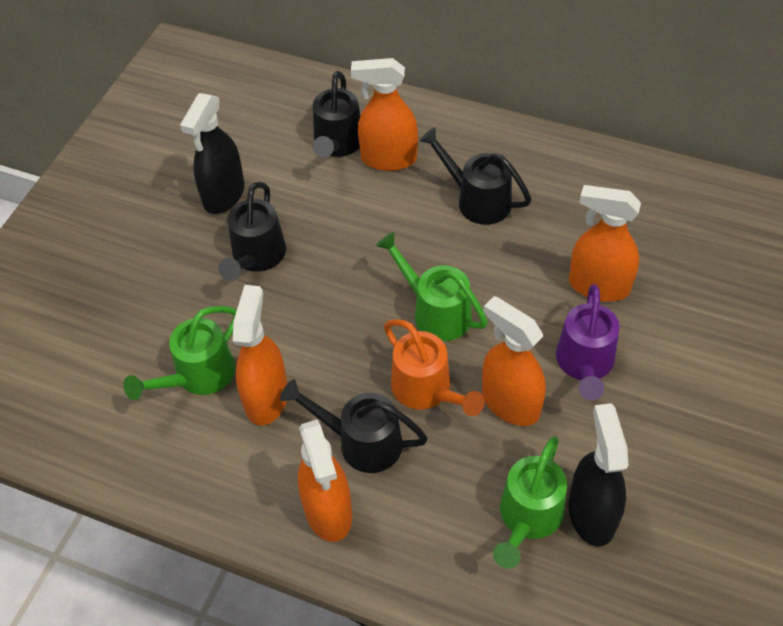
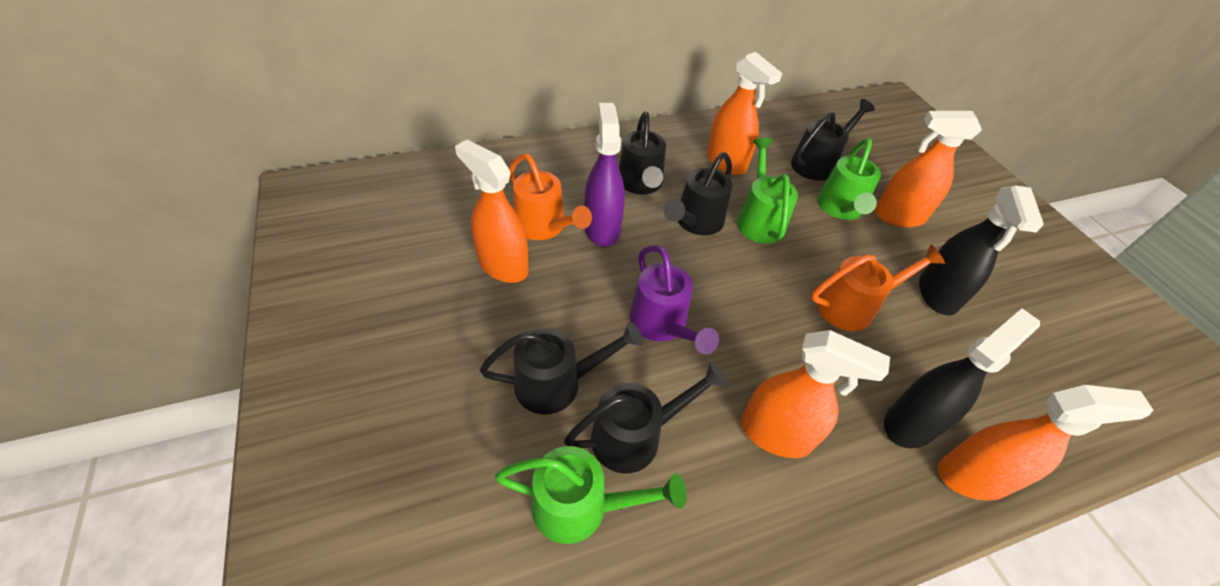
black watering can: [218,182,286,281] [280,379,428,473] [313,71,360,158] [419,127,532,225] = 4 -> [480,322,643,415] [564,362,728,474] [619,112,666,194] [664,152,733,236] [791,99,875,181] = 5
orange watering can: [384,319,484,416] = 1 -> [509,154,592,240] [811,245,945,331] = 2
purple spray bottle: none = 0 -> [584,103,625,247] = 1

